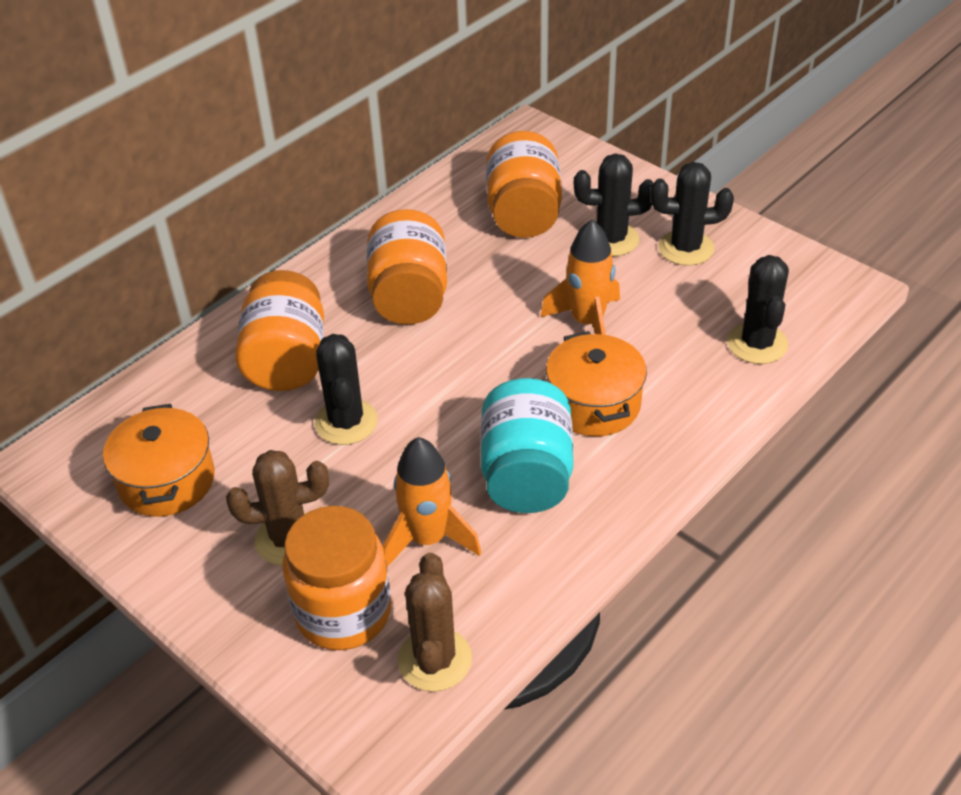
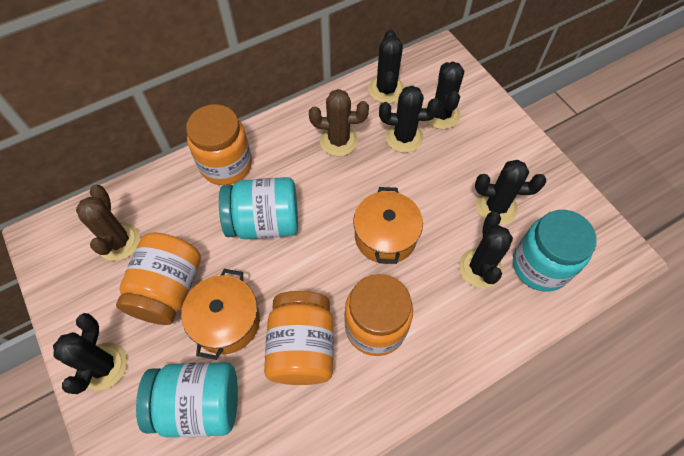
black cactus: [315,334,378,445] [574,153,653,256] [650,162,734,266] [727,255,789,364] = 4 -> [53,313,127,394] [368,30,404,103] [379,85,441,153] [424,61,464,129] [459,212,513,288] [475,160,546,225] = 6
orange rocket: [383,437,481,567] [540,219,620,335] = 2 -> none = 0
turquoise jar: [481,378,573,513] = 1 -> [136,362,238,437] [219,177,298,239] [513,210,597,292] = 3

